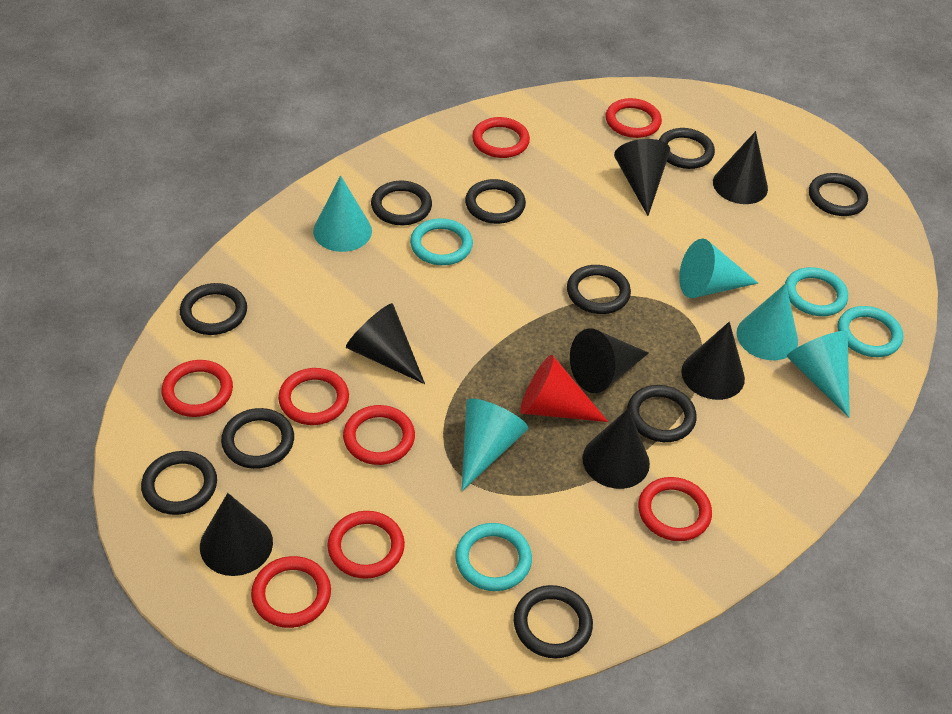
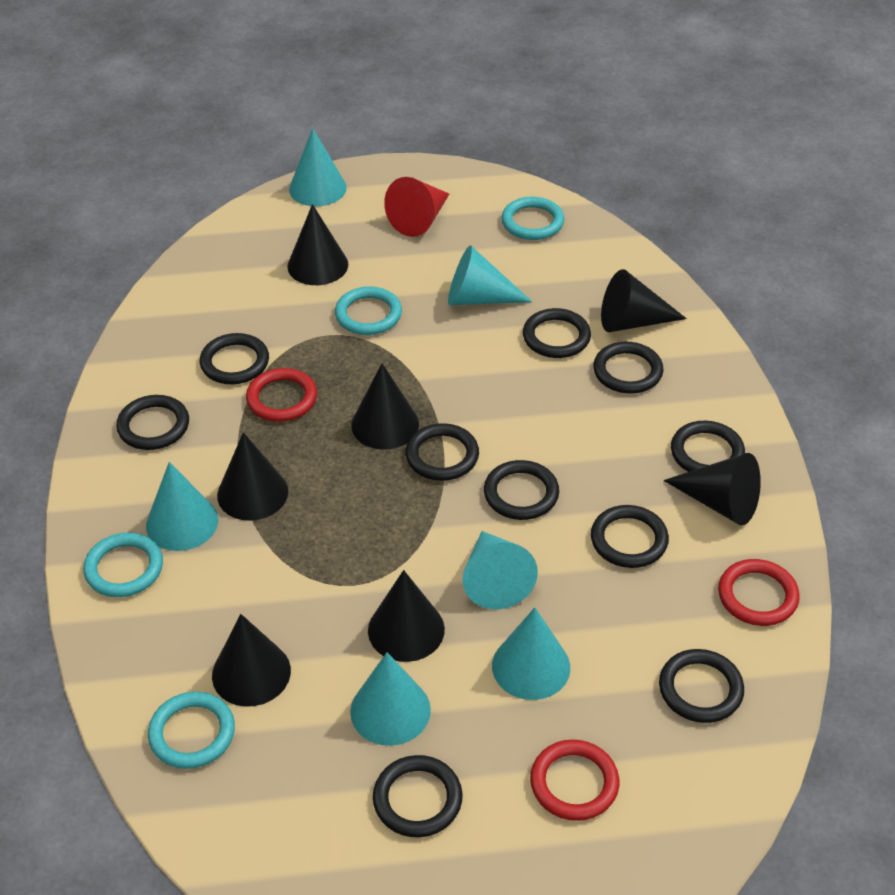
red ring: [161,360,233,417] [251,556,331,628] [278,368,349,425] [327,511,405,579] [343,405,415,465] [472,117,530,158] [606,98,662,138] [638,477,712,541] = 8 -> [246,368,317,422] [530,739,619,821] [718,559,800,626] = 3
turquoise cone: [313,175,372,252] [462,398,529,491] [679,239,758,298] [737,283,798,360] [787,331,850,418] = 5 -> [146,462,218,551] [289,128,347,207] [350,652,431,746] [448,245,532,305] [462,531,538,610] [492,607,570,700] = 6

